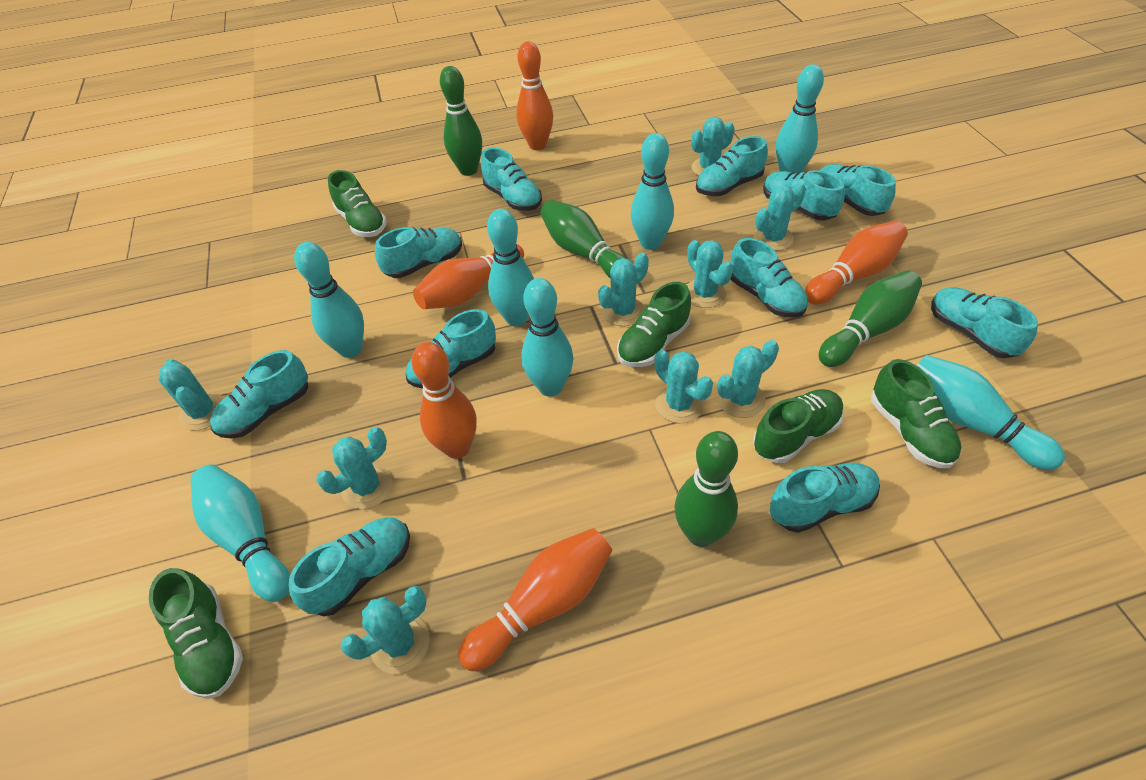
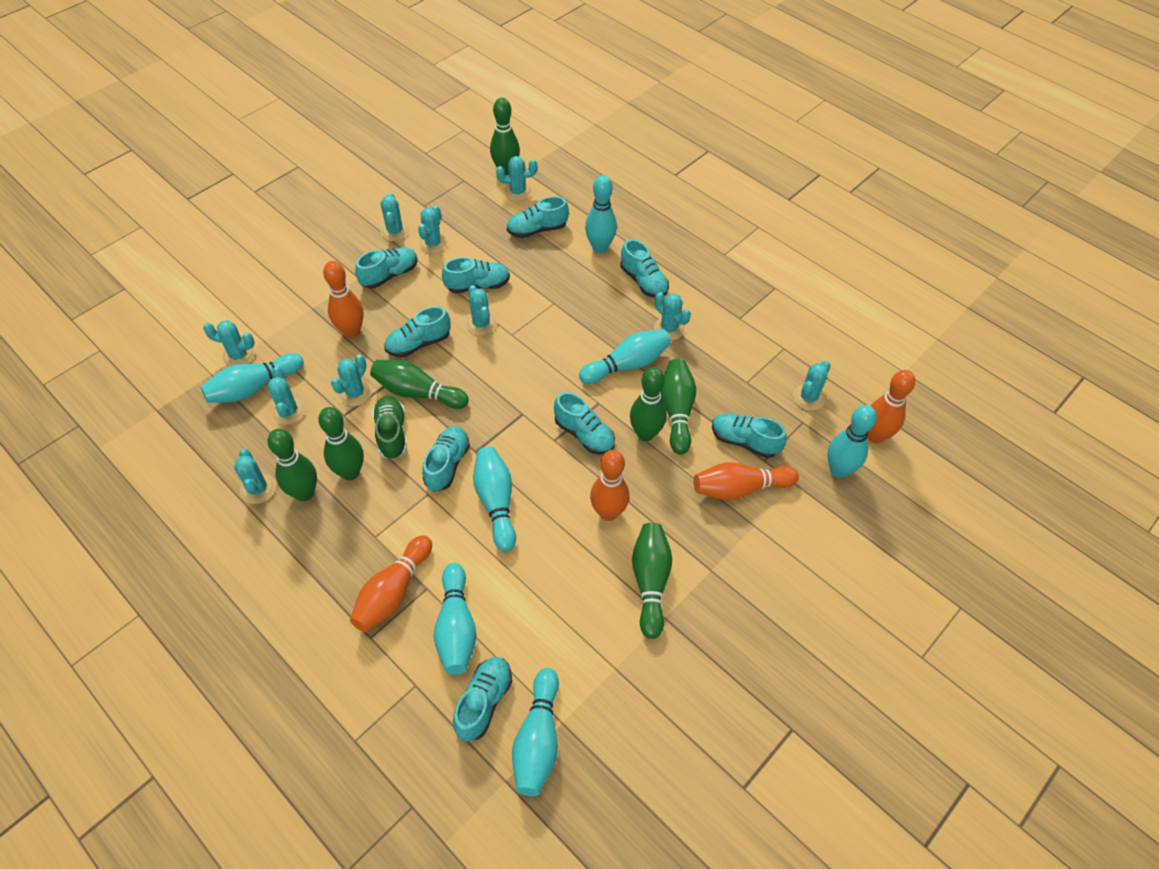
green bowling pin: [440,66,482,176] [541,200,627,278] [675,431,738,547] [819,270,922,367] = 4 -> [267,429,317,501] [318,407,364,480] [370,360,469,409] [490,98,520,175] [630,367,667,441] [632,523,672,639] [661,359,696,454] = 7
green shoe: [149,568,243,699] [328,170,387,237] [617,282,691,367] [753,389,844,463] [871,359,961,468] = 5 -> [372,396,407,460] = 1
turquoise cactus: [158,359,224,431] [316,427,393,509] [341,586,430,674] [598,252,649,326] [654,350,713,423] [687,240,733,308] [691,117,735,176] [717,340,779,418] [753,182,806,251] = 9 -> [203,320,255,366] [234,449,276,504] [268,367,306,425] [331,354,372,406] [381,193,410,241] [418,205,448,254] [466,285,497,336] [496,156,537,201] [654,292,691,340] [792,361,831,411] = 10
turquoise shoe: [210,350,308,439] [289,517,410,616] [375,227,462,278] [406,309,496,389] [481,147,542,211] [696,136,768,196] [730,238,808,318] [763,170,845,220] [770,463,880,533] [820,164,896,216] [931,287,1038,358] = 11 -> [355,247,418,288] [384,306,451,357] [422,426,470,491] [442,257,510,293] [453,657,512,741] [507,196,569,238] [554,392,615,454] [621,239,669,298] [712,413,787,458] = 9

